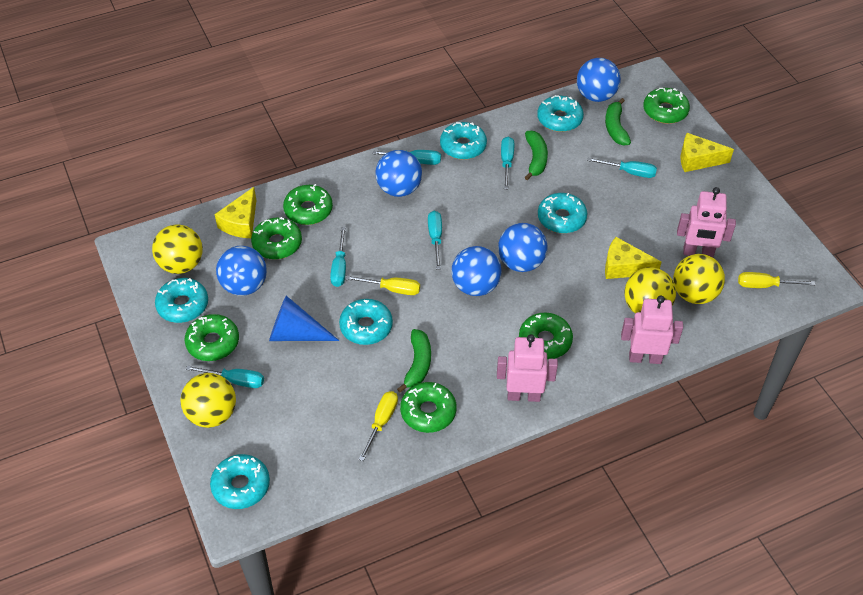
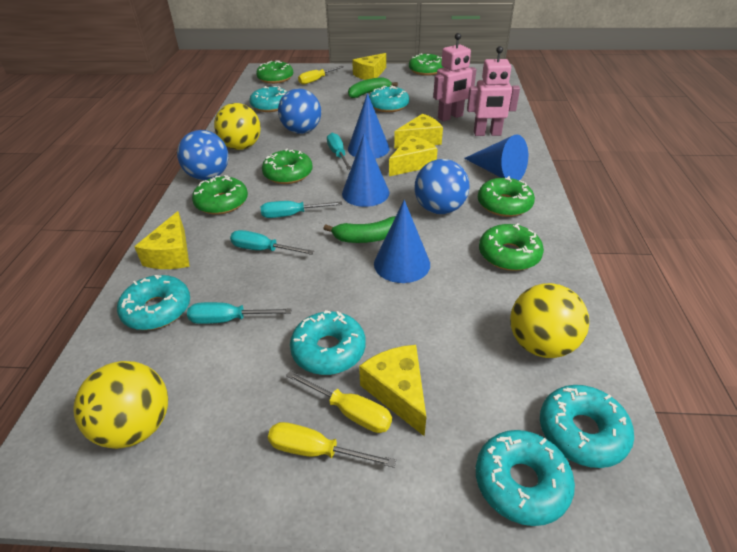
blue ball: [216,246,267,296] [375,150,422,197] [451,246,502,296] [498,223,548,272] [577,58,621,102] = 5 -> [177,130,228,180] [278,88,321,134] [414,159,470,214] = 3
blue cone: [269,296,339,341] = 1 -> [342,134,390,207] [348,93,390,159] [374,200,430,283] [464,134,528,180] = 4
green banana: [397,329,431,393] [525,131,548,180] [605,98,631,145] = 3 -> [323,216,396,243] [348,77,398,98] = 2
pink robot: [497,334,558,402] [621,296,683,364] [677,187,736,257] = 3 -> [433,33,476,121] [467,46,520,136] = 2
turquoise screwdriver: [186,365,264,388] [330,227,346,287] [373,150,441,165] [428,211,442,269] [501,137,514,189] [587,158,657,178] = 6 -> [187,302,291,324] [230,230,314,255] [261,201,343,218] [327,133,351,170] = 4
yellow ball: [152,224,203,274] [180,373,236,428] [624,267,676,313] [673,254,725,304] = 4 -> [73,361,168,449] [214,103,261,150] [510,283,589,358] = 3
yellow cheese: [214,187,256,238] [605,237,661,279] [681,133,734,172] = 3 -> [134,211,190,269] [352,53,386,80] [359,345,426,436] [389,135,438,176] [394,114,443,149] = 5

